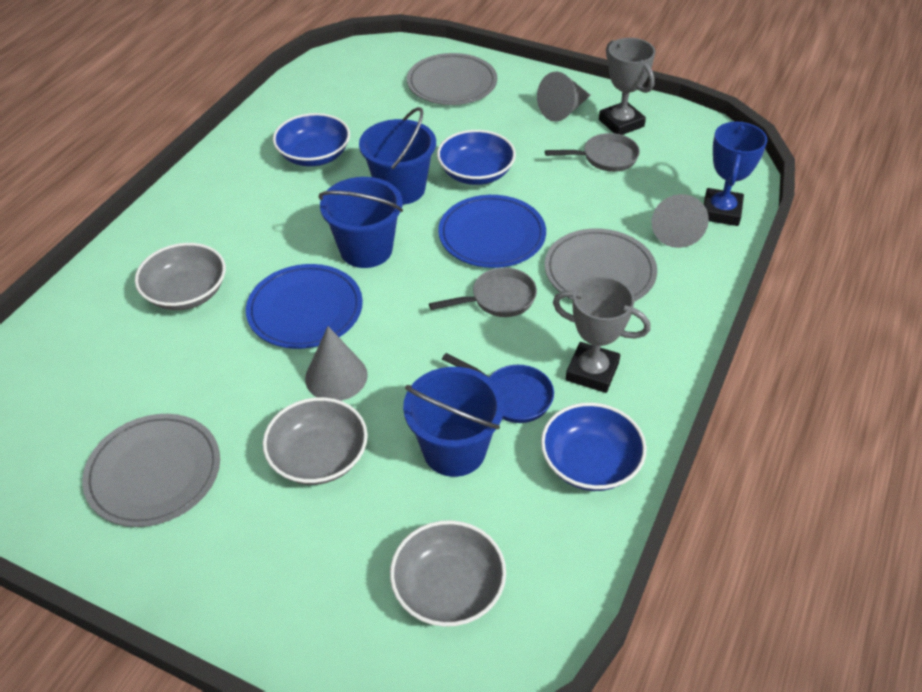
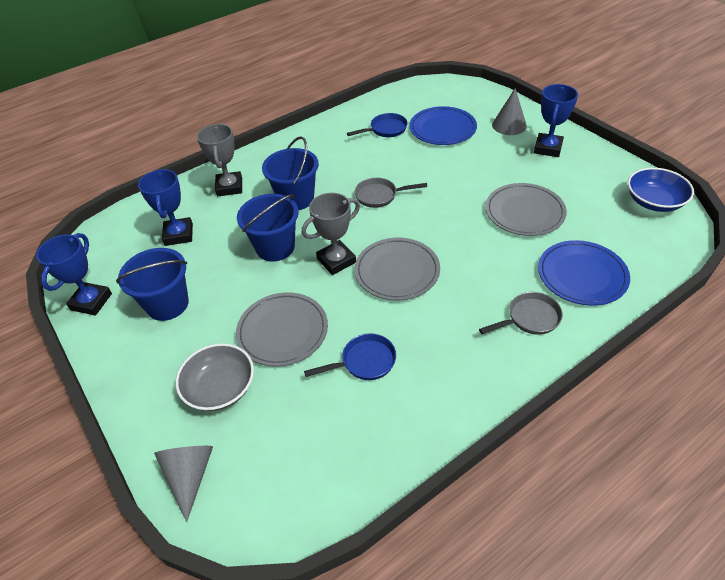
blue bowl: [273,113,350,167] [437,130,516,185] [541,403,647,491] = 3 -> [628,168,694,212] = 1
blue pan: [442,353,554,423] = 1 -> [304,334,396,380] [347,113,408,137] = 2
blue trophy: [704,122,767,226] = 1 -> [36,233,112,315] [138,169,193,246] [534,84,578,157] = 3
grey bowl: [135,243,226,310] [263,397,368,485] [390,520,506,627] = 3 -> [175,343,254,411] = 1
grey cone: [305,326,368,401] [537,72,591,122] [651,194,709,248] = 3 -> [154,446,213,522] [492,88,527,135] = 2

